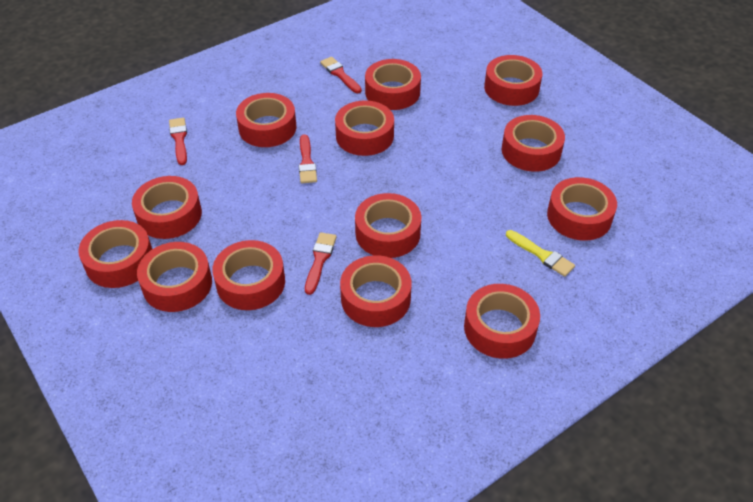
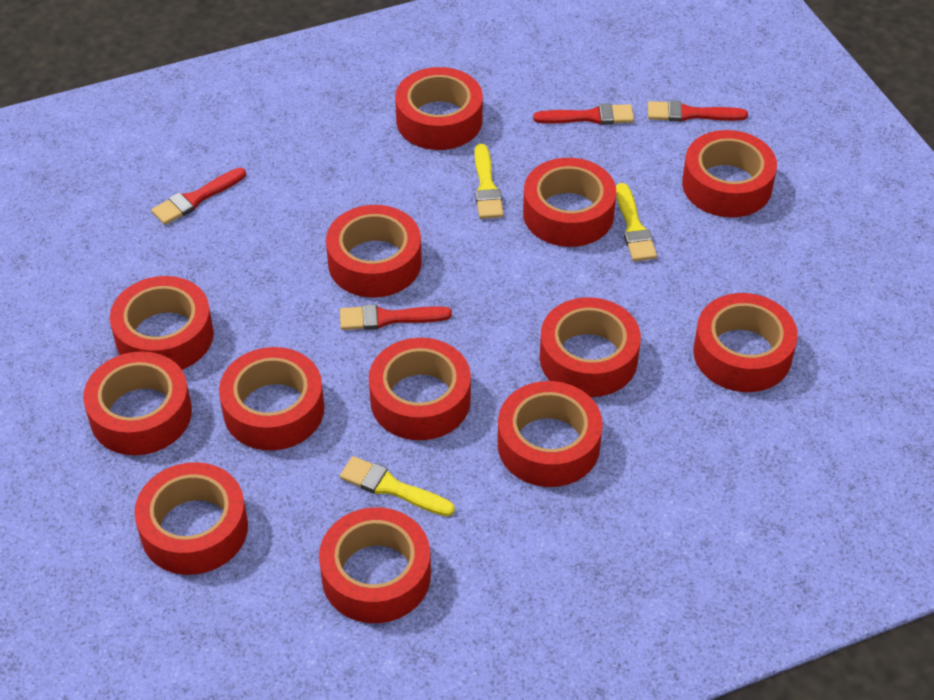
yellow brush: [506,230,575,277] = 1 -> [340,456,455,517] [475,144,504,219] [616,183,657,261] = 3

